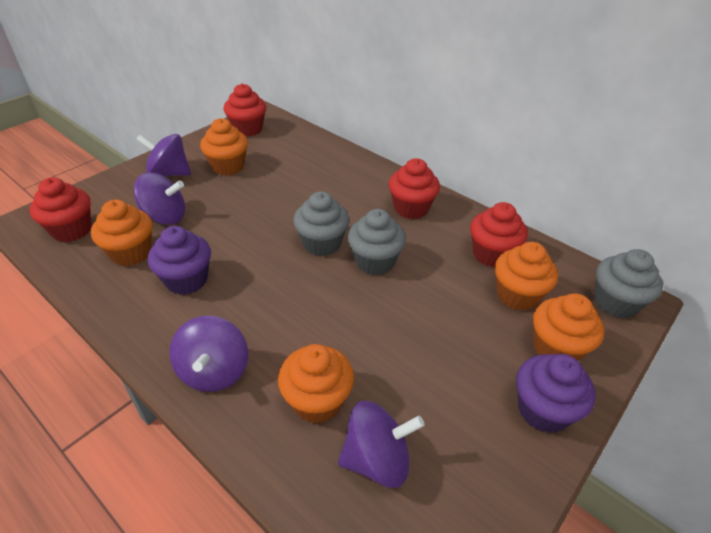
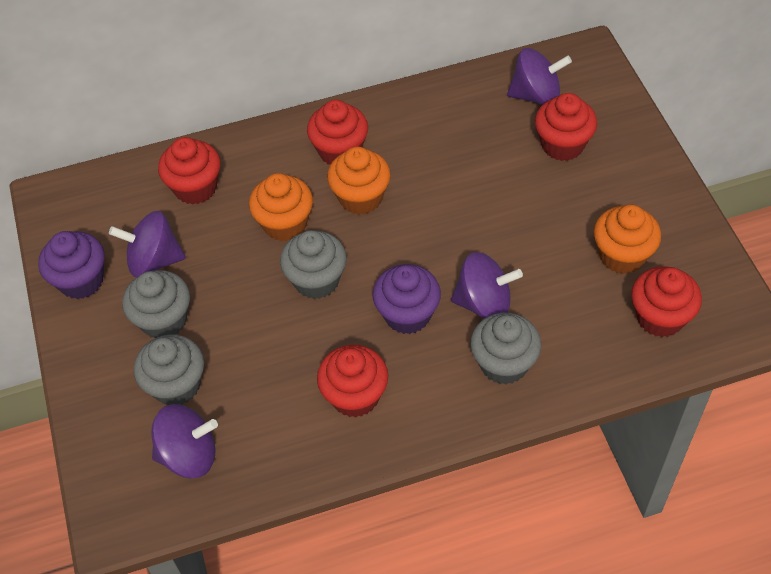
grey cupcake: [293,191,349,256] [348,209,406,275] [594,249,663,318] = 3 -> [122,270,190,338] [134,335,204,405] [280,230,347,299] [470,313,541,385] = 4
orange cupcake: [91,200,152,266] [200,118,248,176] [278,344,354,423] [495,242,558,311] [533,293,604,361] = 5 -> [249,173,313,241] [327,147,391,215] [594,204,661,274] = 3
red cupcake: [30,178,92,242] [224,84,266,137] [389,158,440,219] [470,202,528,267] = 4 -> [158,137,221,205] [307,100,368,165] [317,345,388,418] [535,93,597,161] [631,266,702,337] = 5

